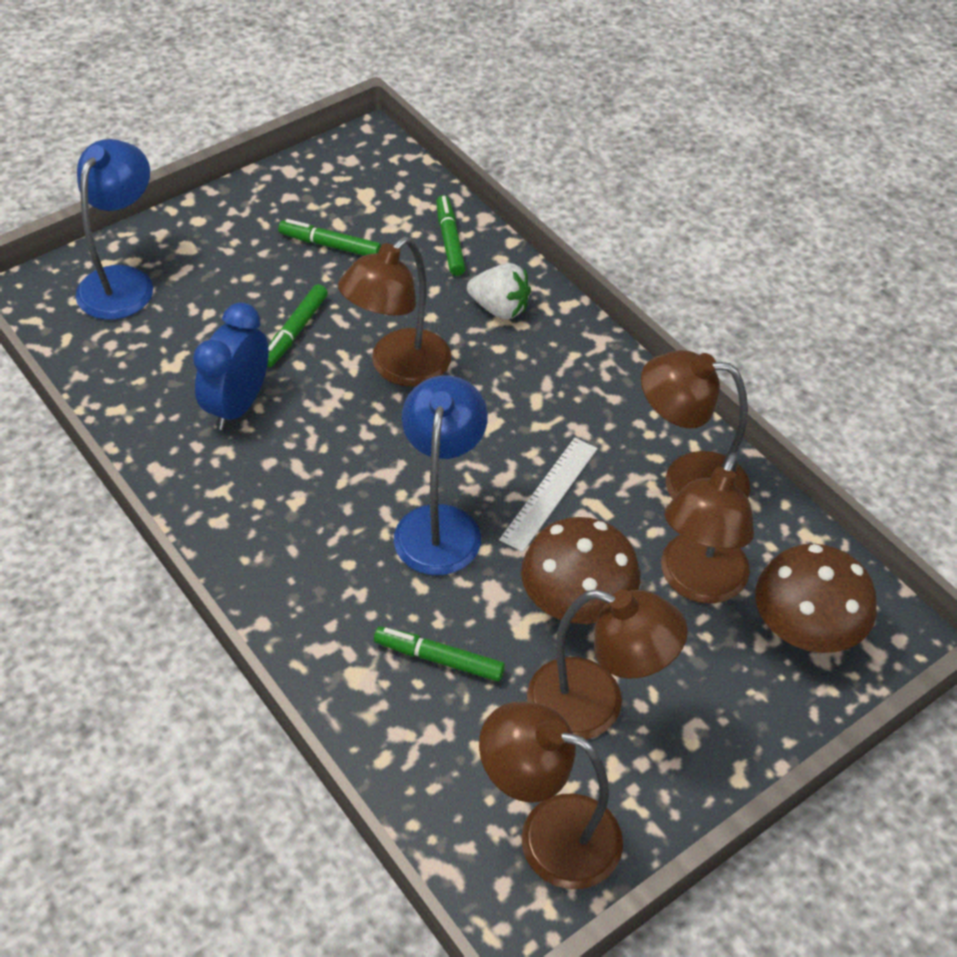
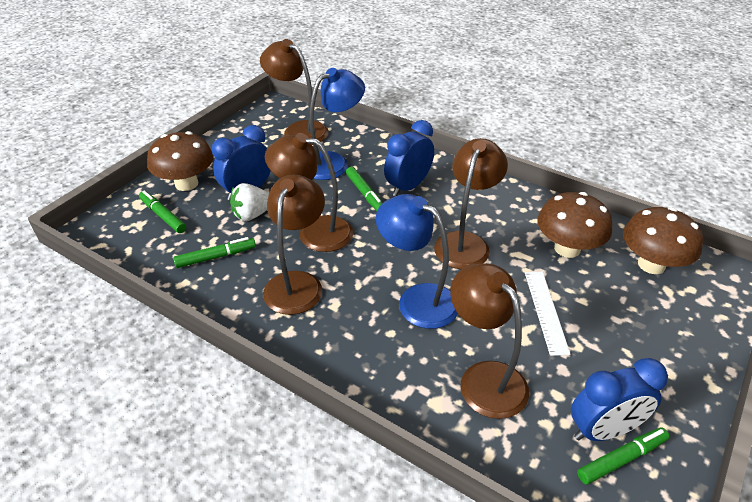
blue clock: [193,302,269,430] = 1 -> [212,125,271,200] [384,120,434,196] [571,358,668,441] = 3
brown mushroom: [521,517,640,624] [755,544,877,653] = 2 -> [147,131,213,191] [537,192,612,258] [623,207,703,274] = 3

